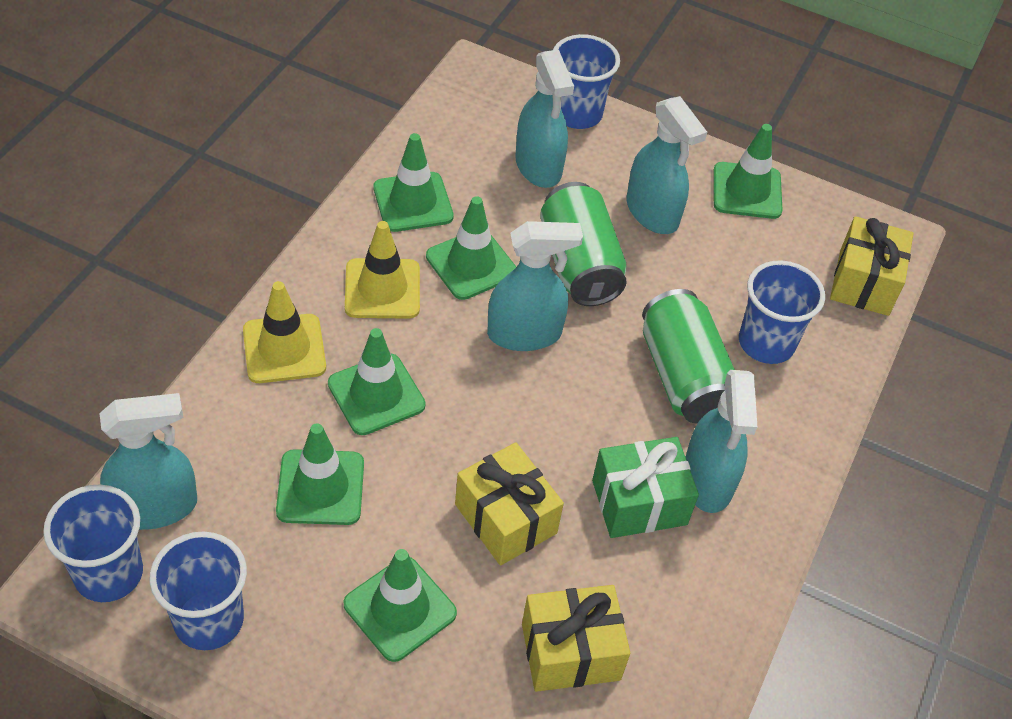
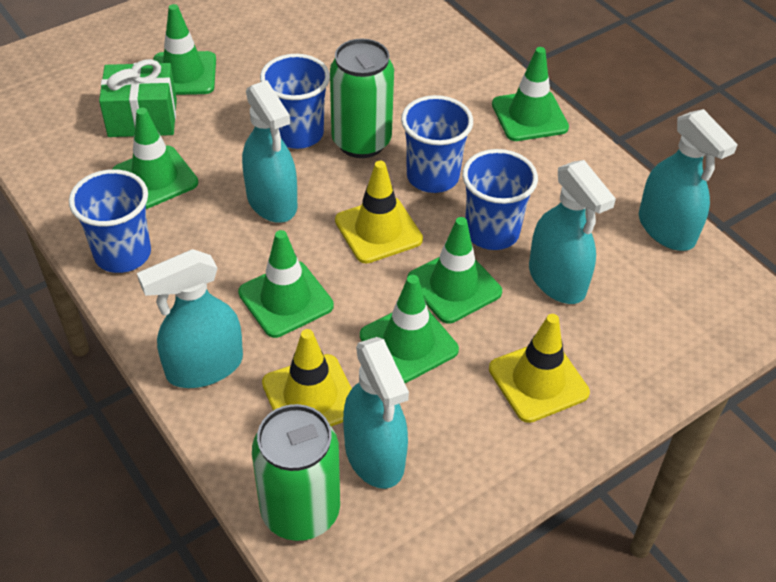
yellow gift: [455,442,564,566] [522,585,630,692] [830,216,914,316] = 3 -> none = 0
yellow traffic cone: [243,281,326,383] [345,221,420,319] = 2 -> [262,329,352,426] [335,161,423,264] [489,314,590,423] = 3

